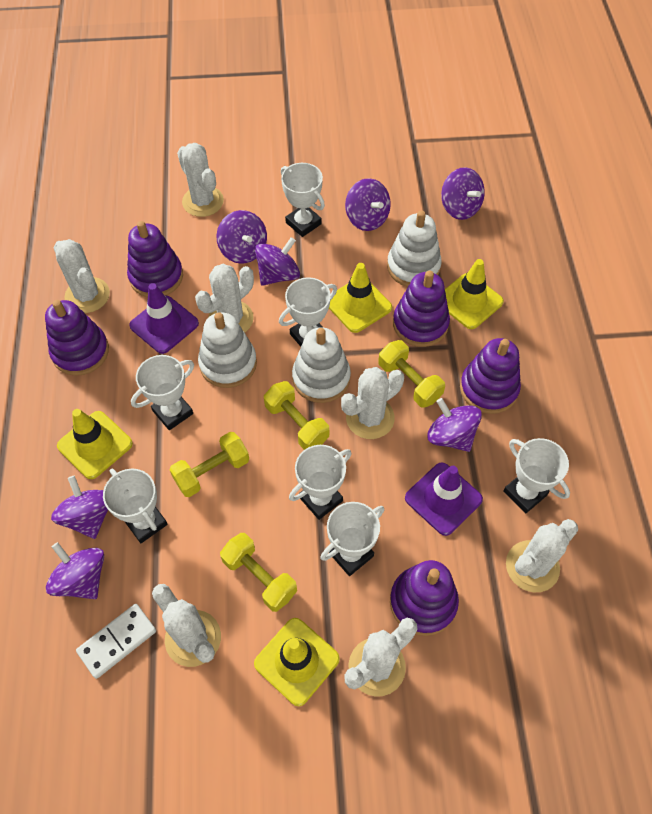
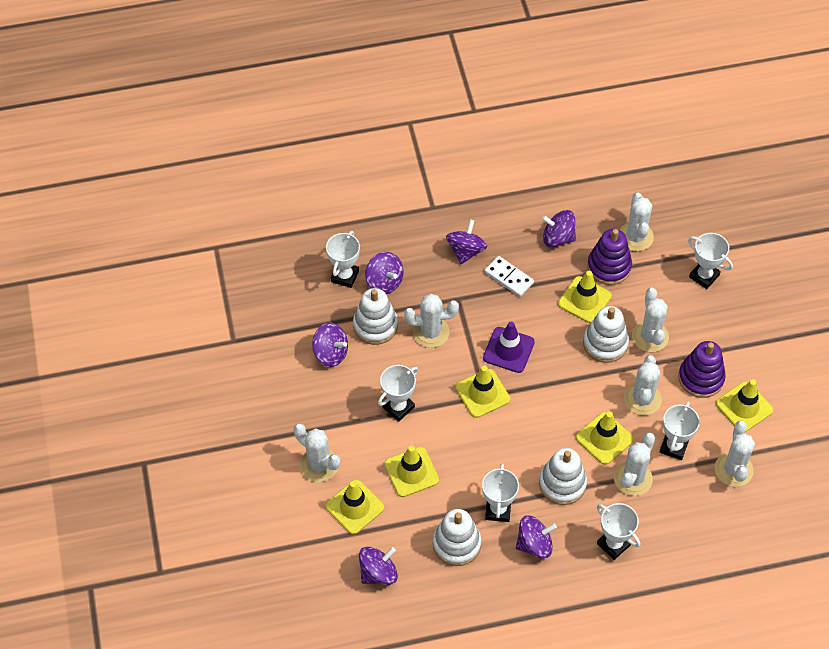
purple spinning top: [46,542,104,599] [51,476,108,539] [216,210,267,264] [255,237,300,286] [345,178,391,231] [427,398,482,452] [441,167,485,220] = 7 -> [312,323,348,367] [359,547,398,585] [365,252,403,294] [446,219,488,264] [516,515,557,559] [542,210,576,247] = 6
purple stacking toy: [45,300,109,376] [127,221,183,297] [390,560,459,636] [393,271,450,347] [460,338,521,414] = 5 -> [587,229,632,285] [678,341,726,398] = 2
purple traffic cone: [129,283,199,354] [405,462,483,536] = 2 -> [483,322,535,373] = 1
white stacking toy: [198,312,257,388] [292,327,351,403] [387,211,442,287] = 3 -> [353,288,398,345] [433,509,481,566] [539,448,587,505] [583,306,629,363] = 4
white trophy: [103,469,168,543] [131,355,194,430] [279,277,337,347] [281,163,325,237] [289,445,352,520] [320,502,384,576] [503,438,570,513] = 7 -> [326,231,360,288] [378,365,418,421] [482,464,519,522] [597,503,640,560] [660,402,700,460] [688,233,733,289] = 6
yellow dumbbell: [169,432,249,497] [220,533,297,612] [264,381,329,450] [378,340,445,408] = 4 -> none = 0
yellow traffic cone: [57,409,133,479] [254,618,340,706] [329,263,392,333] [445,259,504,329] = 4 -> [326,479,384,534] [384,446,439,497] [455,366,510,418] [558,271,612,323] [576,411,634,465] [716,379,773,432] = 6

